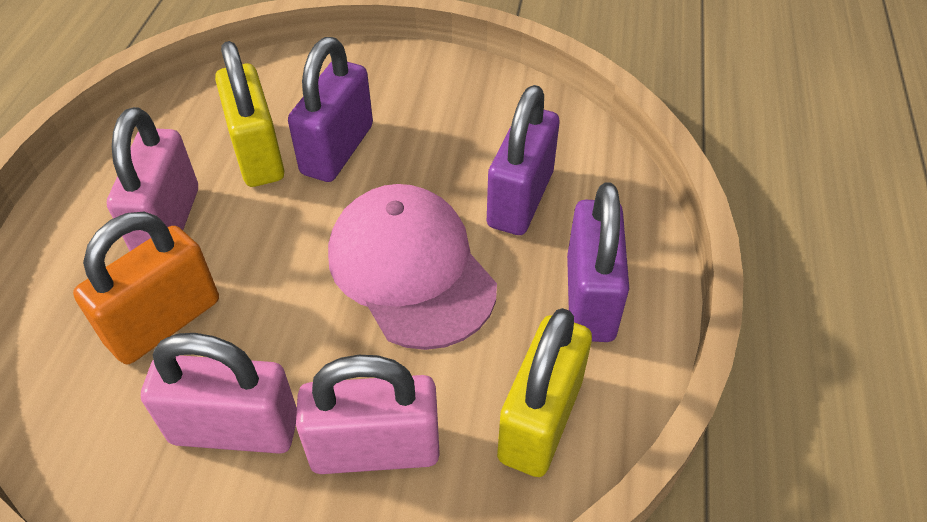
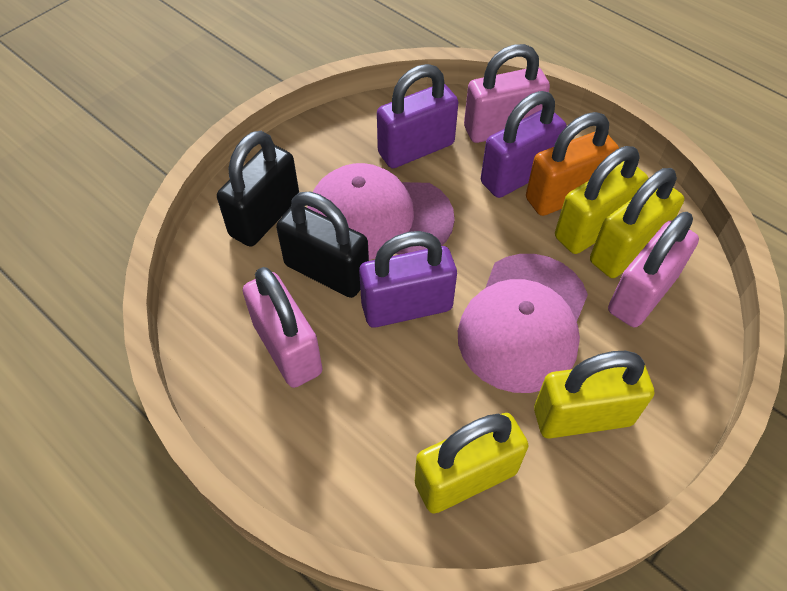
black padlock: none = 0 -> [217,131,299,247] [276,192,369,298] = 2
pink cap: [328,184,497,350] = 1 -> [307,163,455,260] [458,254,588,393] = 2
yellow padlock: [215,41,285,187] [497,308,592,477] = 2 -> [415,413,529,514] [534,351,654,439] [555,146,649,254] [590,168,684,278] = 4

